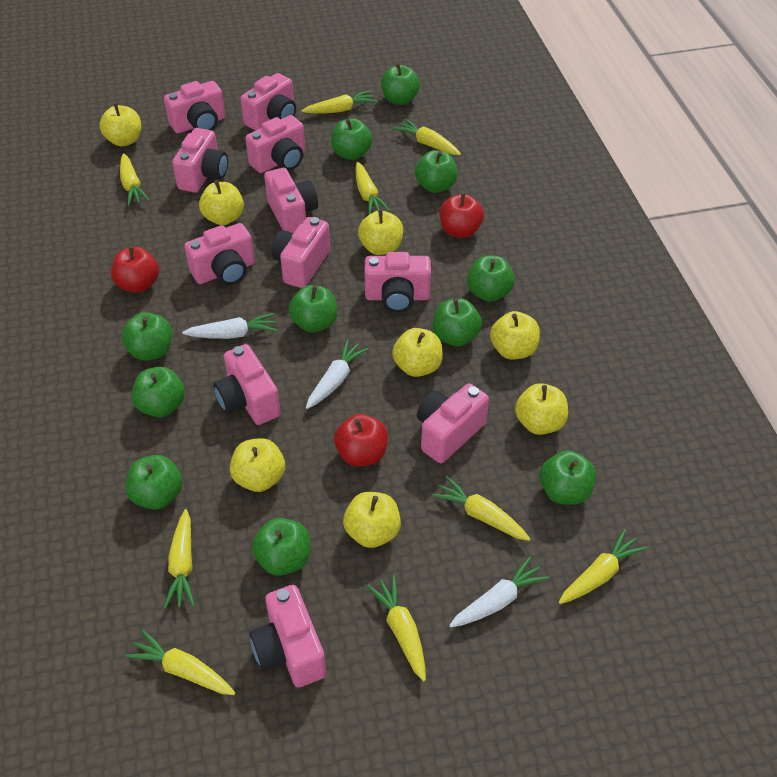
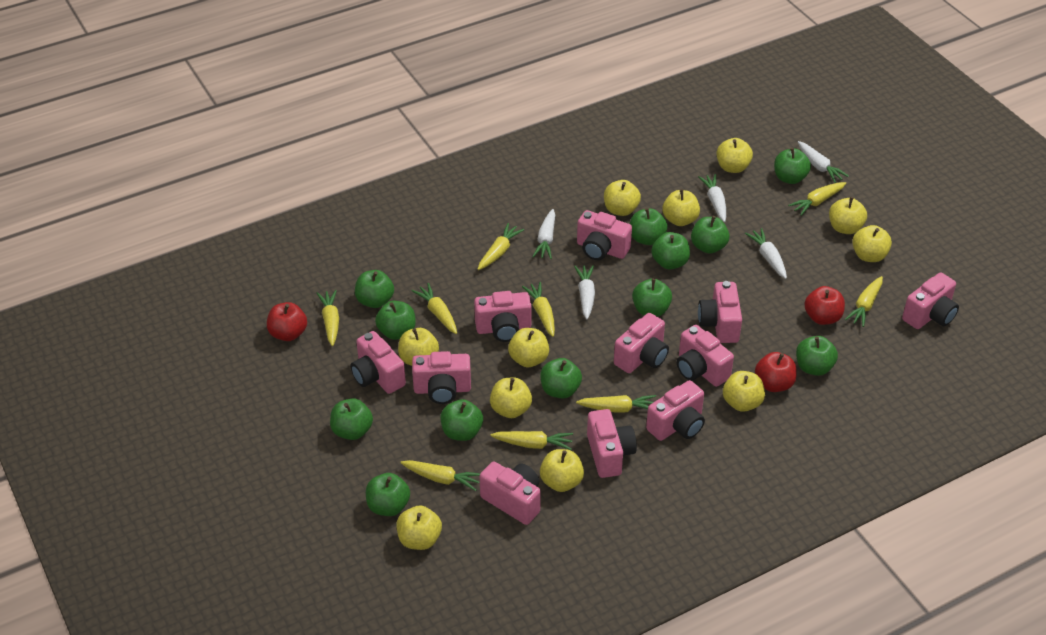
green apple: [121,312,172,361] [125,455,183,510] [132,367,185,417] [252,518,310,576] [289,285,337,332] [331,118,372,160] [381,63,420,105] [415,150,457,193] [433,299,482,346] [467,256,515,302] [540,451,596,505] = 11 -> [330,398,373,440] [355,270,394,308] [366,473,410,516] [375,301,416,340] [441,399,483,441] [540,358,582,398] [630,208,668,245] [632,278,672,317] [651,232,690,269] [691,216,730,254] [774,148,811,184] [796,336,838,376] = 12
white carrot: [182,313,277,339] [306,339,369,409] [449,556,549,628] = 3 -> [532,209,555,259] [574,265,595,319] [698,174,726,222] [745,228,787,279] [798,141,849,183] = 5
yellow apple: [99,103,141,146] [199,180,244,225] [230,438,285,492] [343,492,401,548] [358,209,403,255] [392,328,443,377] [490,311,540,359] [515,383,568,435] = 8 -> [396,505,442,550] [398,328,439,366] [490,377,532,418] [508,328,549,368] [540,449,584,492] [604,180,641,216] [662,189,700,226] [716,138,753,173] [723,371,765,412] [829,197,867,234] [852,225,892,262] = 11

